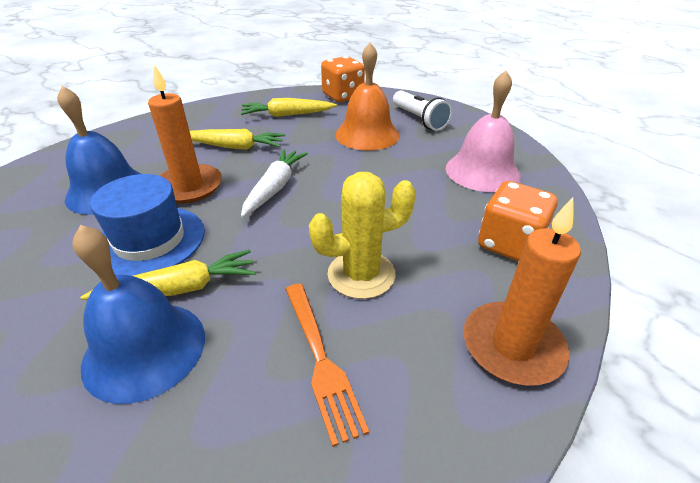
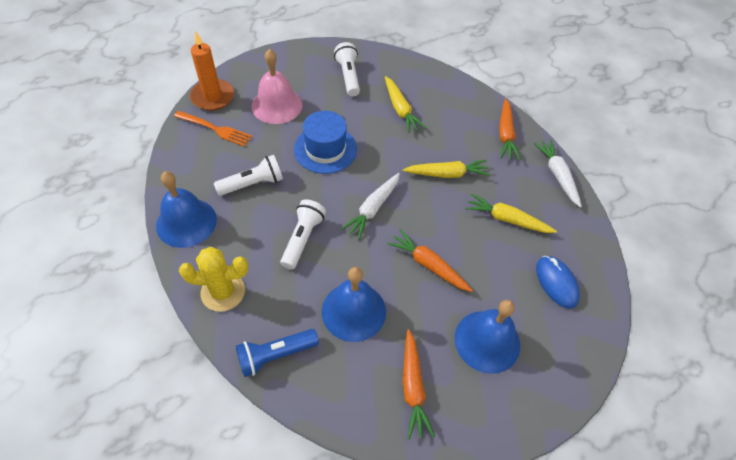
blue bell: [57,86,141,215] [72,225,205,404] = 2 -> [156,171,217,248] [322,267,386,342] [455,300,520,374] = 3
blue flashlight: none = 0 -> [236,329,319,377] = 1
blue mouse: none = 0 -> [536,256,580,309] = 1
orange bell: [335,42,400,151] = 1 -> none = 0
orange candle: [148,64,222,204] [464,198,581,386] = 2 -> [190,31,234,111] = 1
orange carrot: none = 0 -> [387,229,473,292] [403,329,435,439] [499,99,520,160] = 3
orange dice: [321,56,365,102] [478,181,558,261] = 2 -> none = 0
white carrot: [241,149,308,218] = 1 -> [341,173,400,239] [534,139,582,208] = 2
white flashlight: [393,90,452,131] = 1 -> [214,155,283,196] [280,199,326,269] [334,42,360,96] = 3

